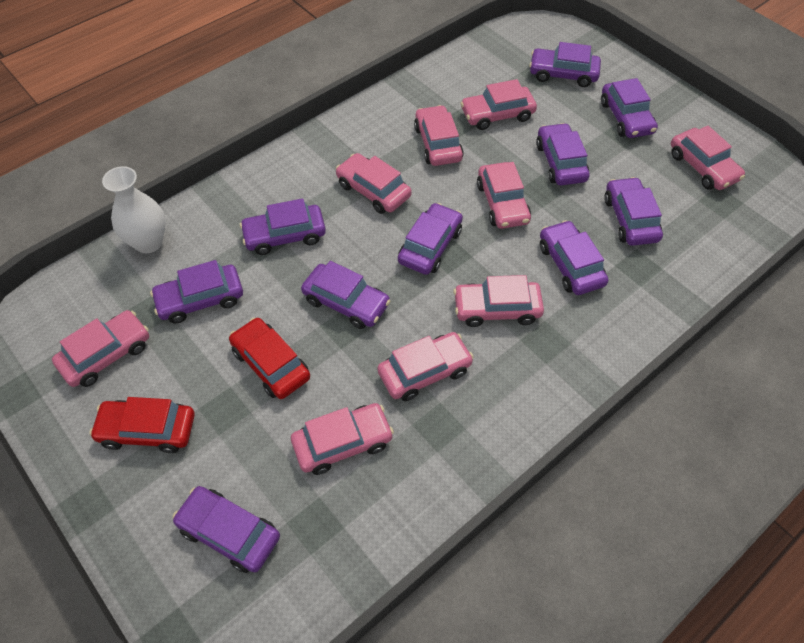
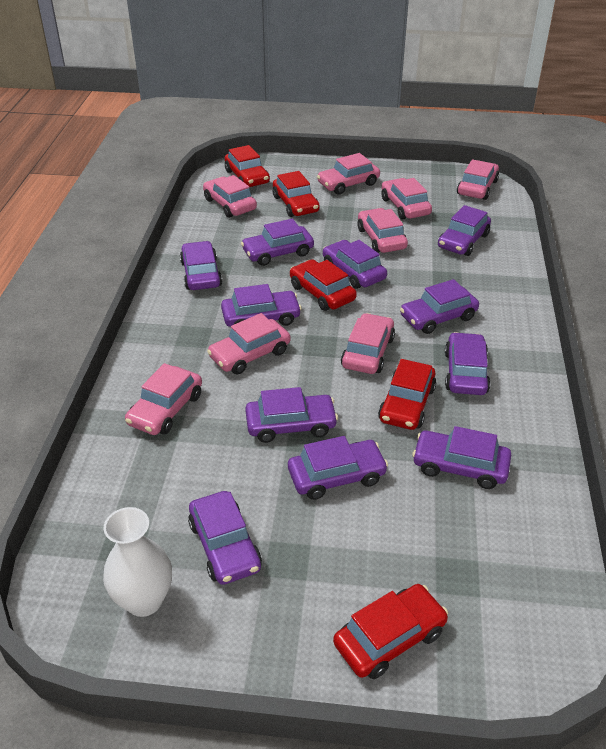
pink car: [52,310,149,387] [291,403,394,475] [336,153,412,214] [377,332,474,401] [414,105,464,166] [453,275,544,327] [461,79,537,130] [477,162,531,229] [671,126,745,190] = 9 -> [125,363,202,435] [203,175,257,218] [207,313,291,374] [317,153,380,195] [341,313,395,374] [358,208,408,253] [381,178,432,220] [457,160,499,200] = 8
purple car: [150,260,243,324] [173,486,280,573] [240,198,326,255] [301,261,390,329] [398,203,463,275] [529,42,601,87] [536,123,590,186] [540,220,608,295] [601,78,658,138] [604,177,663,246] = 10 -> [180,241,222,290] [188,491,262,585] [221,284,302,327] [241,219,314,266] [245,387,338,443] [288,436,388,500] [323,240,387,289] [400,279,479,334] [412,426,511,489] [438,205,491,256] [445,332,490,395] = 11
red car: [89,397,195,453] [229,318,310,399] = 2 -> [225,145,270,187] [273,171,320,217] [290,259,357,311] [333,584,448,679] [378,359,436,430] = 5

